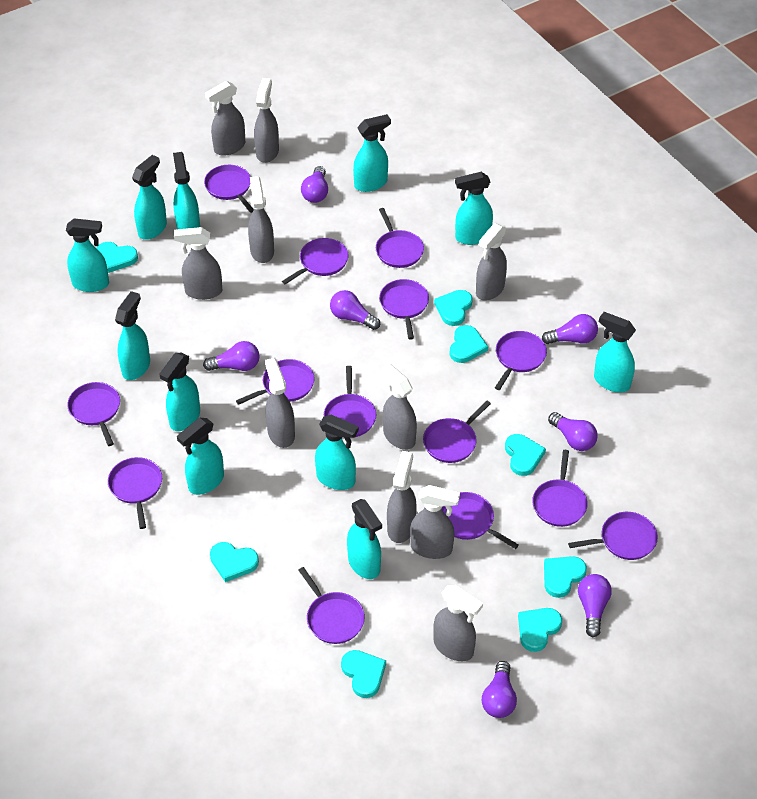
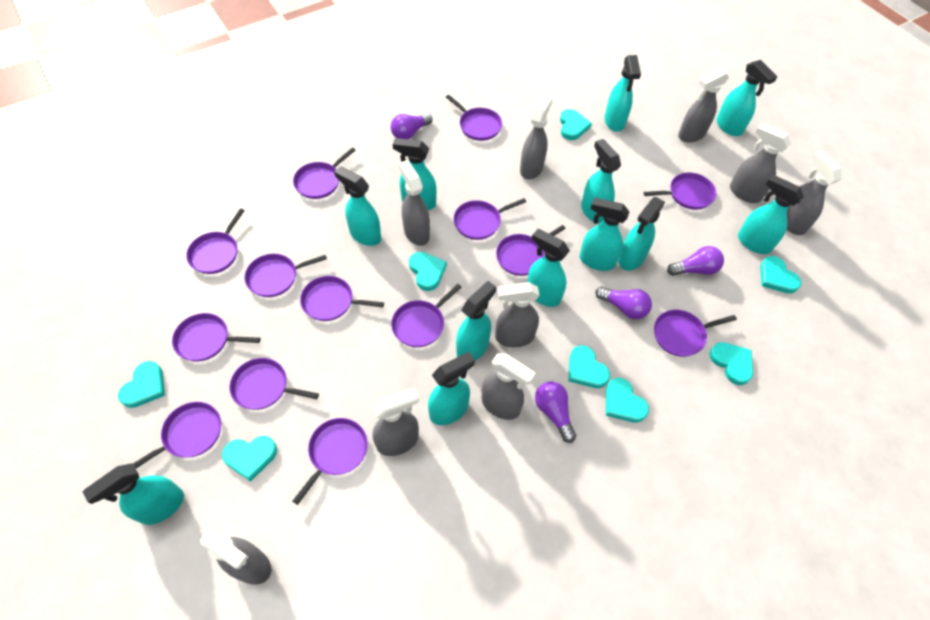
grey spray bottle: [174,227,222,300] [205,81,245,156] [248,176,274,263] [254,78,279,163] [265,358,295,448] [381,363,417,450] [387,451,417,543] [410,485,460,559] [433,585,483,661] [476,223,507,301] = 10 -> [200,529,271,585] [372,388,419,456] [399,160,430,246] [481,353,536,420] [495,282,540,347] [520,95,553,179] [678,69,729,143] [730,124,791,203] [787,151,842,235] = 9
purple light bulb: [203,341,260,371] [301,166,328,203] [330,290,380,330] [482,661,517,718] [542,314,598,344] [548,412,598,451] [578,574,612,637] = 7 -> [391,113,432,139] [535,381,576,443] [595,286,652,319] [667,246,724,276] = 4
turquoise spray bottle: [66,218,109,292] [115,291,150,380] [132,155,167,240] [159,353,200,431] [173,152,200,229] [177,418,224,495] [315,415,359,490] [347,499,382,579] [353,114,391,192] [455,172,493,245] [594,312,636,392] = 11 -> [83,464,184,525] [334,166,381,246] [393,138,437,210] [428,352,475,425] [456,281,496,360] [527,229,570,307] [579,197,629,271] [581,139,621,224] [604,55,641,132] [618,197,665,271] [716,60,778,136] [738,175,804,254] = 12

